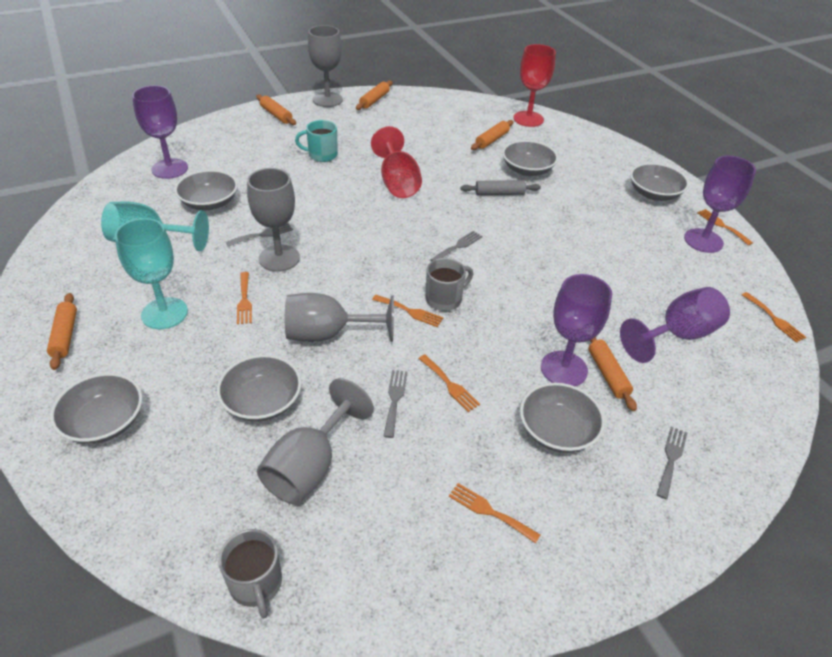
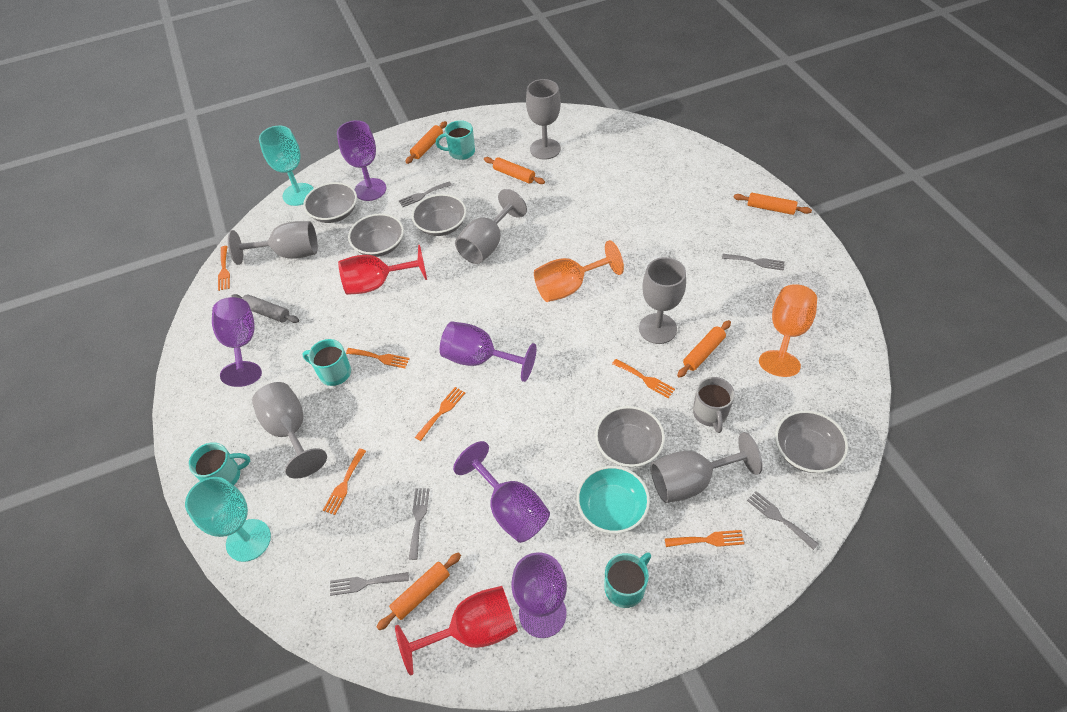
grey bowl: [50,373,143,444] [175,170,238,210] [217,355,302,422] [502,140,558,176] [520,383,605,453] [630,163,689,201] = 6 -> [303,182,357,223] [348,214,404,257] [412,194,466,236] [595,406,665,467] [775,410,848,473] = 5
grey fork: [226,223,293,247] [384,370,407,438] [430,231,483,261] [656,427,687,499] = 4 -> [330,572,409,596] [399,182,452,207] [409,488,429,560] [722,254,785,271] [747,491,819,550] = 5
grey goblet: [247,168,300,272] [257,378,374,505] [285,293,394,342] [308,25,343,107] = 4 -> [228,221,318,265] [252,382,327,479] [455,189,527,264] [526,79,561,160] [639,257,686,344] [651,432,763,503] = 6
grey mug: [218,529,282,618] [426,258,473,311] = 2 -> [693,377,735,433] = 1
orange goblet: none = 0 -> [534,240,624,302] [759,284,817,377] = 2
purple goblet: [132,85,188,179] [541,274,612,386] [620,287,730,363] [684,156,756,253] = 4 -> [212,297,262,387] [337,120,386,201] [440,321,537,382] [453,441,550,543] [511,552,567,638] = 5
turquoise bowl: none = 0 -> [577,466,650,534] = 1
turquoise mug: [295,120,338,162] = 1 -> [189,442,250,485] [302,339,351,386] [436,120,475,160] [605,552,651,608] = 4

